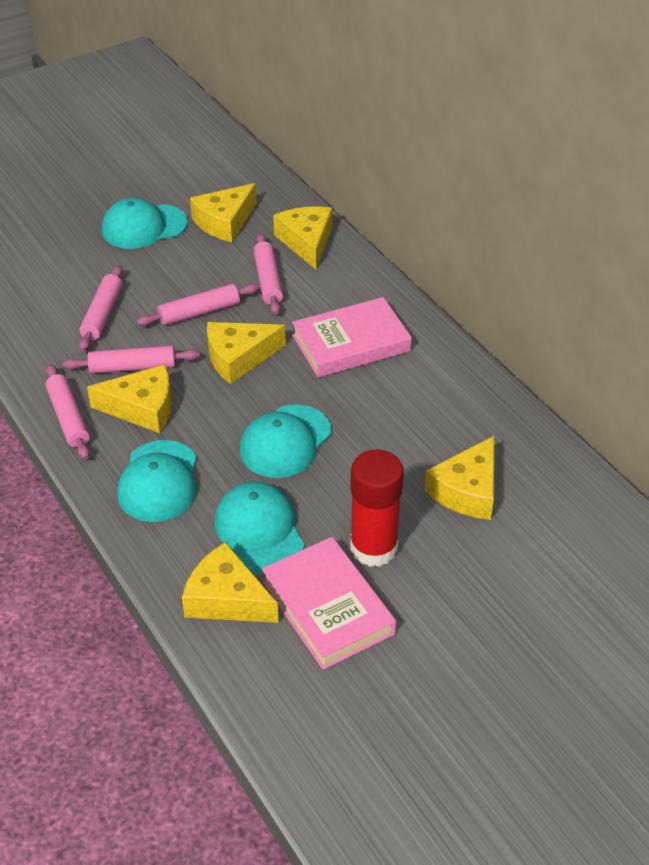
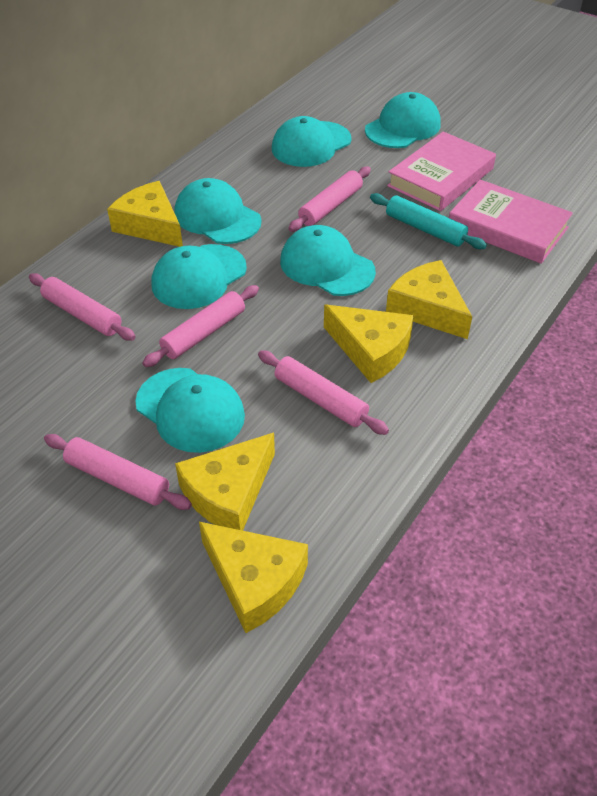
red glue stick: [350,449,404,567] = 1 -> none = 0
turquoise cap: [102,198,188,249] [117,440,197,522] [214,482,304,574] [240,404,331,478] = 4 -> [135,368,245,453] [151,244,247,309] [174,178,261,244] [272,116,351,167] [280,225,376,296] [365,92,440,148] = 6
turquoise rolling pin: none = 0 -> [370,193,487,249] = 1
yellow cheese: [87,364,172,433] [182,542,279,623] [190,183,257,242] [207,322,286,384] [273,206,332,269] [424,436,494,520] = 6 -> [107,181,183,247] [175,433,275,531] [199,522,308,633] [324,305,414,383] [386,260,472,339] = 5

